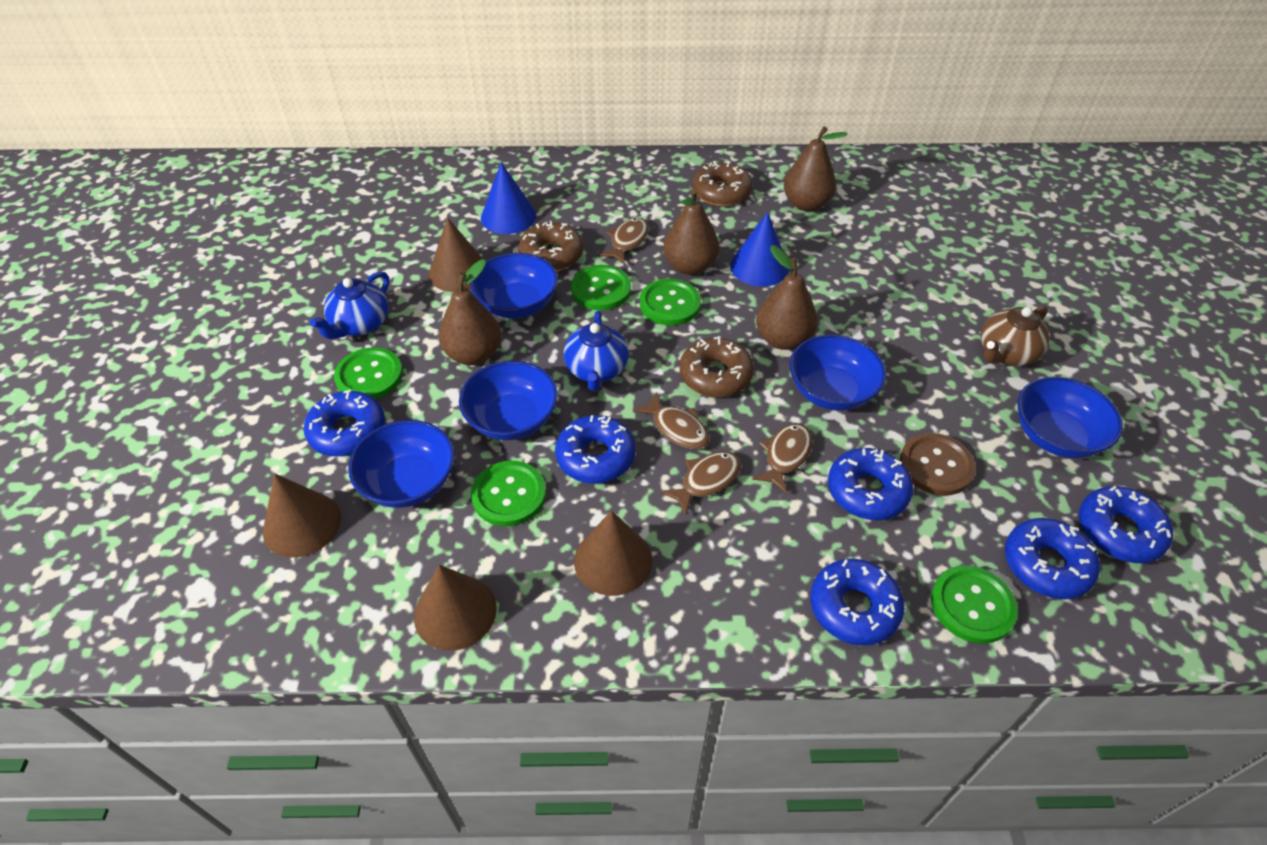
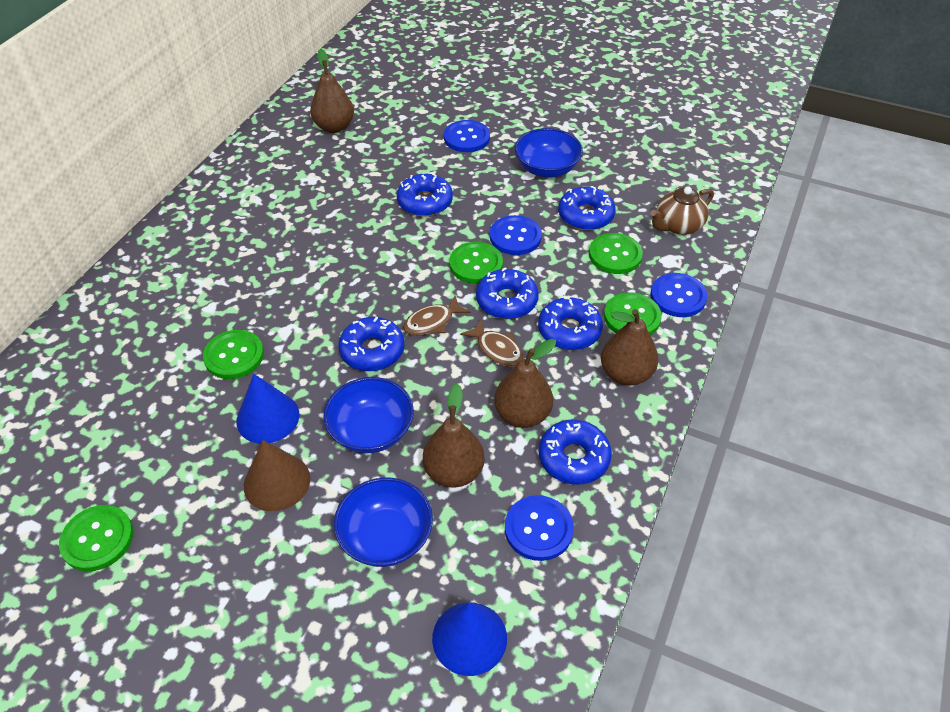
blue bowl: [348,420,455,508] [459,361,558,440] [470,253,558,318] [789,335,886,411] [1017,377,1123,458] = 5 -> [323,377,414,453] [334,477,433,567] [515,128,583,177] = 3
blue button: none = 0 -> [444,120,490,152] [490,215,542,255] [505,495,574,561] [650,273,707,317] = 4
blue teapot: [310,271,389,339] [564,311,629,391] = 2 -> none = 0
brown button: [900,433,976,496] = 1 -> none = 0
brown cone: [263,473,341,558] [414,565,497,651] [429,217,483,292] [574,511,652,596] = 4 -> [244,440,310,511] = 1
brown donut: [518,221,584,271] [679,336,754,397] [692,161,753,206] = 3 -> none = 0
brown fish: [599,218,649,264] [633,392,710,449] [660,451,741,516] [752,423,813,494] = 4 -> [403,296,471,336] [460,319,524,367] = 2

